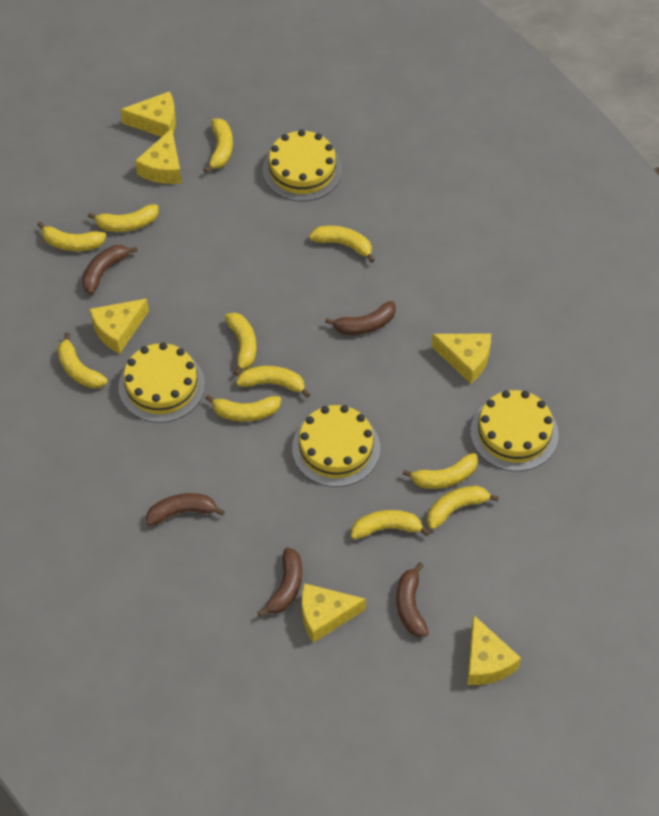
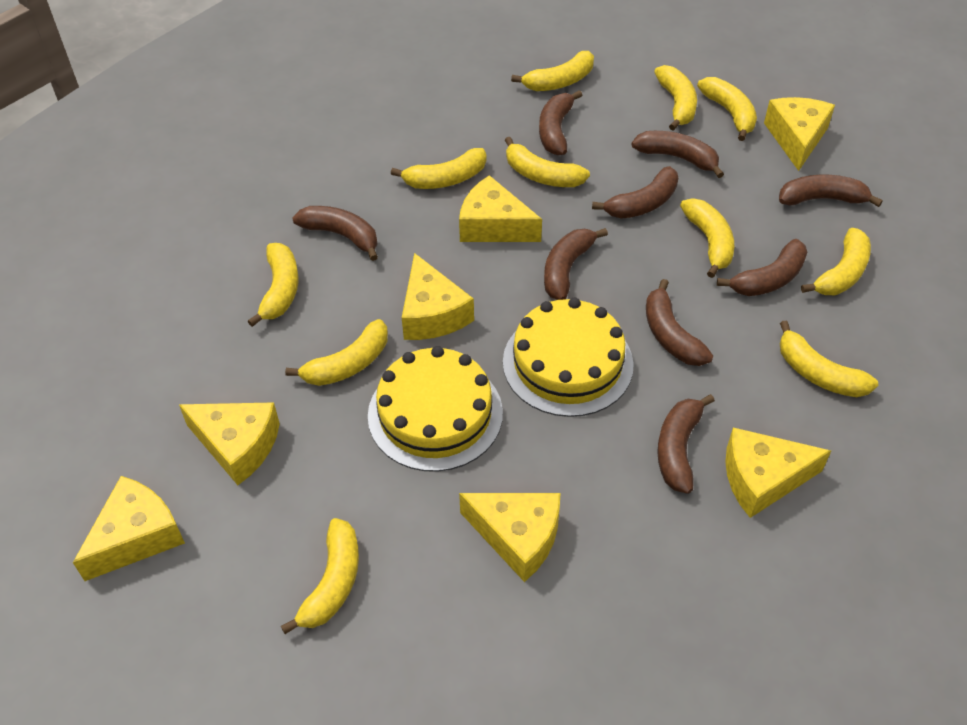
brown banana: [82,245,137,295] [146,493,225,526] [257,548,302,617] [325,301,396,335] [396,562,429,637] = 5 -> [292,206,378,261] [539,90,582,155] [544,228,608,300] [592,166,678,219] [632,131,724,178] [646,279,713,366] [657,394,715,494] [717,239,807,296] [779,174,883,207] = 9
yellow cake: [118,342,205,423] [263,130,342,202] [292,405,380,487] [470,390,559,471] = 4 -> [368,346,503,472] [503,298,634,417] = 2
yellow cheese: [90,298,149,354] [120,91,176,137] [135,128,182,184] [302,583,366,643] [431,333,491,384] [467,616,521,685] = 6 -> [73,476,185,581] [179,402,280,485] [402,253,474,340] [459,175,542,242] [459,493,561,582] [725,428,831,518] [764,97,835,171] = 7

